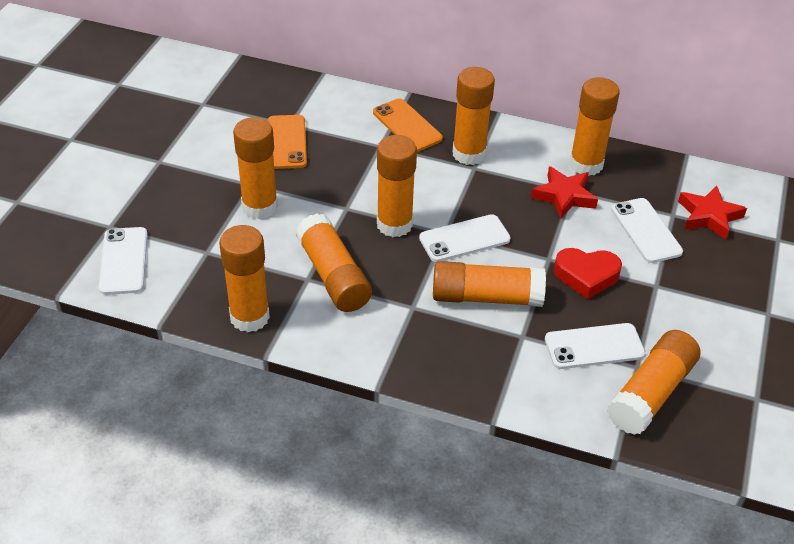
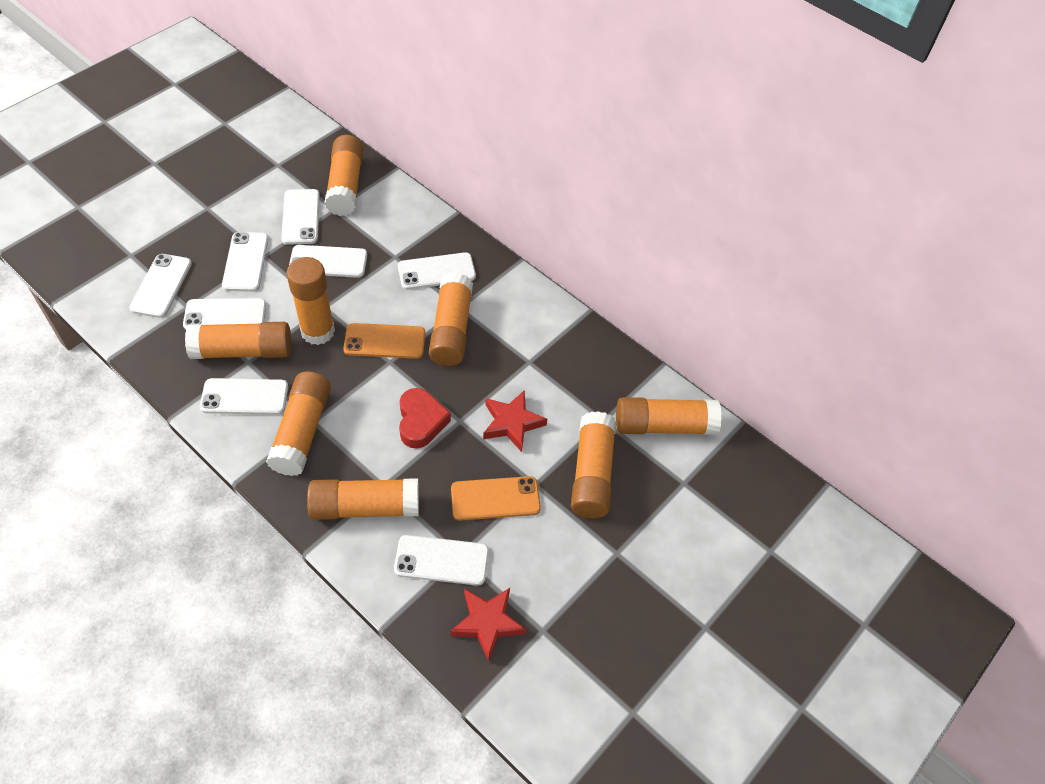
white phone: [99,227,148,295] [419,214,511,262] [545,323,645,369] [611,198,683,263] = 4 -> [129,254,192,318] [183,298,266,330] [200,378,288,415] [222,232,269,292] [281,189,320,245] [289,245,367,278] [394,535,489,586] [398,252,476,290] = 8

